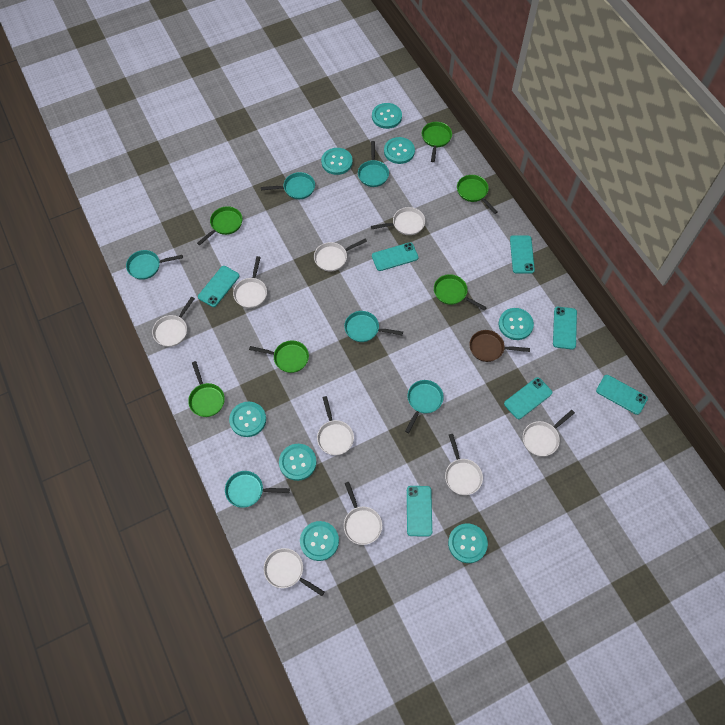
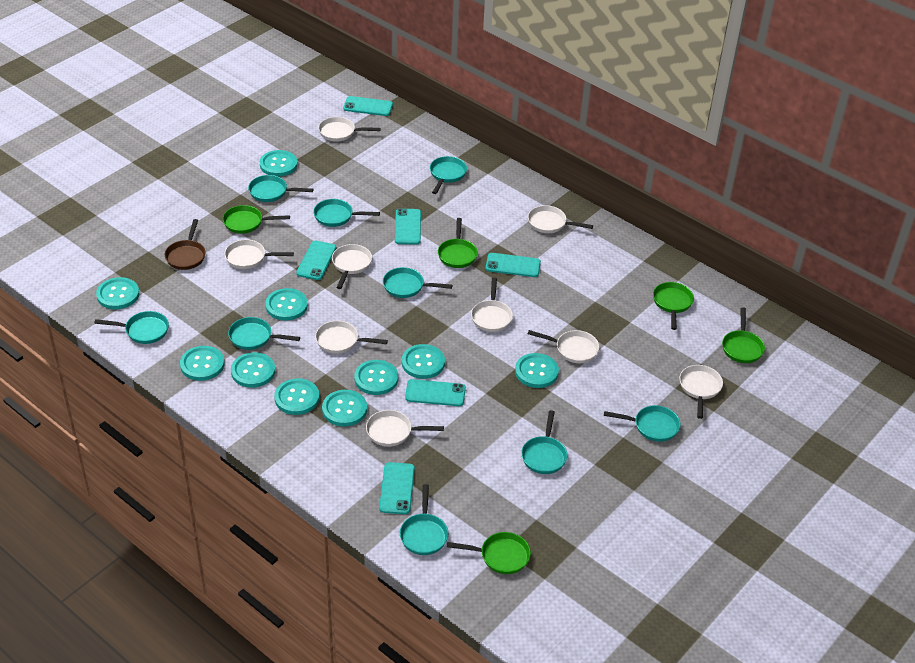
green pan: [188,361,225,417] [197,206,242,245] [249,340,309,373] [422,122,452,162] [434,274,487,311] [457,175,498,214] = 6 -> [223,205,290,234] [438,218,478,268] [447,532,531,574] [653,282,694,330] [722,307,765,363] = 5
turquoise button: [229,402,266,437] [279,444,317,481] [300,521,339,561] [321,148,353,175] [372,103,402,129] [384,137,415,164] [448,523,488,563] [499,308,534,340] = 8 -> [96,277,139,309] [180,346,224,381] [231,352,275,388] [260,150,297,177] [265,288,308,321] [274,378,319,415] [322,390,367,426] [354,360,398,395] [402,344,445,379] [515,353,559,388] = 10
turquoise pan: [126,250,183,280] [225,471,290,508] [261,172,315,199] [344,311,403,342] [358,141,389,187] [405,380,444,433] = 6 -> [94,311,169,344] [228,317,300,350] [248,175,313,202] [313,199,380,227] [383,267,452,298] [400,484,448,555] [430,156,467,194] [521,410,567,474] [604,405,681,442] = 9
turquoise phone: [198,266,240,307] [372,242,418,271] [407,486,432,537] [504,377,552,419] [510,235,535,274] [553,307,577,349] [596,375,648,415] = 7 -> [296,240,336,280] [343,96,393,116] [379,462,415,514] [395,208,421,245] [405,379,466,406] [486,253,541,277] = 6

